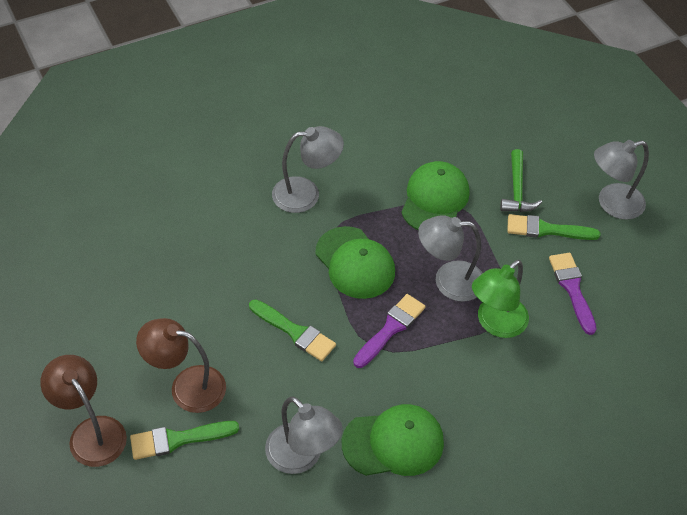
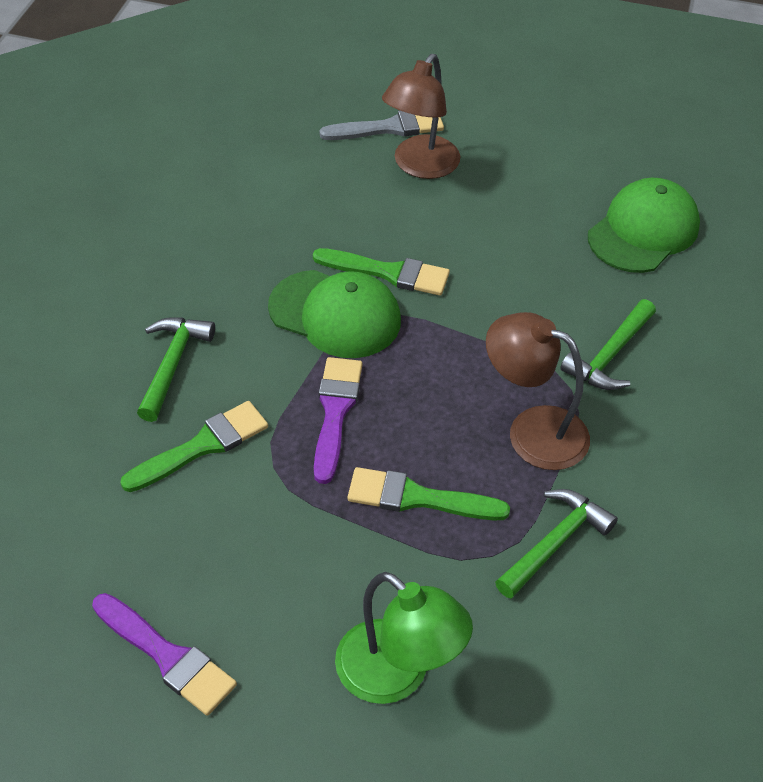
green cap: [315,226,395,299] [342,404,444,476] [401,161,470,230] = 3 -> [268,270,401,358] [588,178,700,273] = 2
green hammer: [500,149,542,212] = 1 -> [137,317,215,422] [495,489,618,599] [560,299,656,390] = 3
grey brush: none = 0 -> [319,111,444,140] = 1
grey lamp: [265,396,343,474] [272,126,344,213] [418,215,483,302] [594,140,649,220] = 4 -> none = 0

